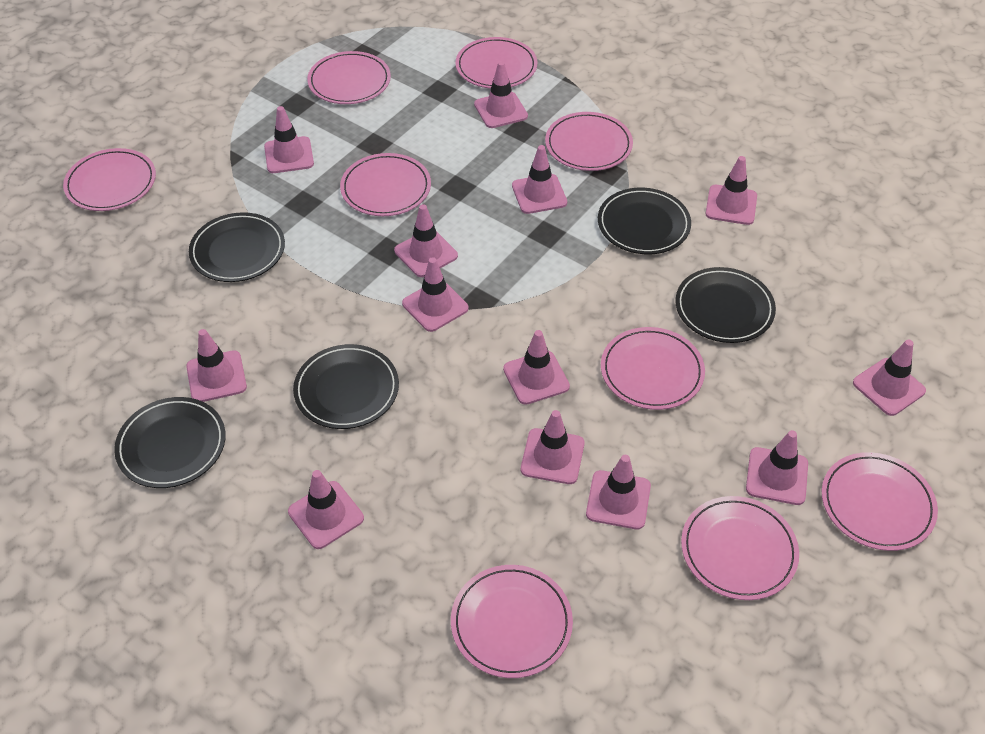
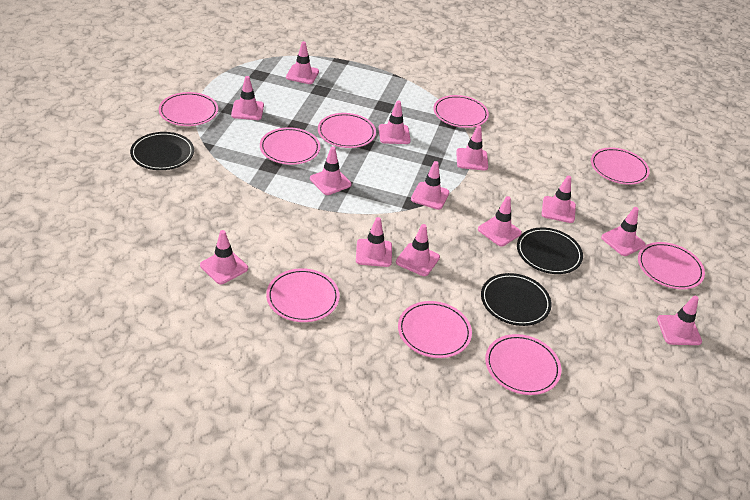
black plate: [114,397,226,488] [189,212,285,282] [293,344,399,429] [598,188,691,254] [675,267,776,343] = 5 -> [130,132,194,170] [481,273,552,326] [517,228,583,274] = 3

